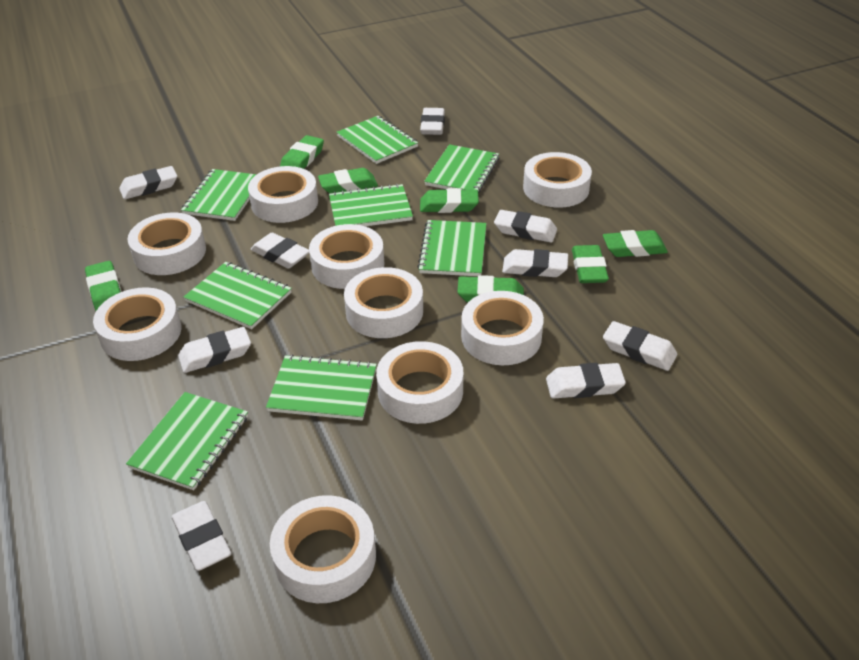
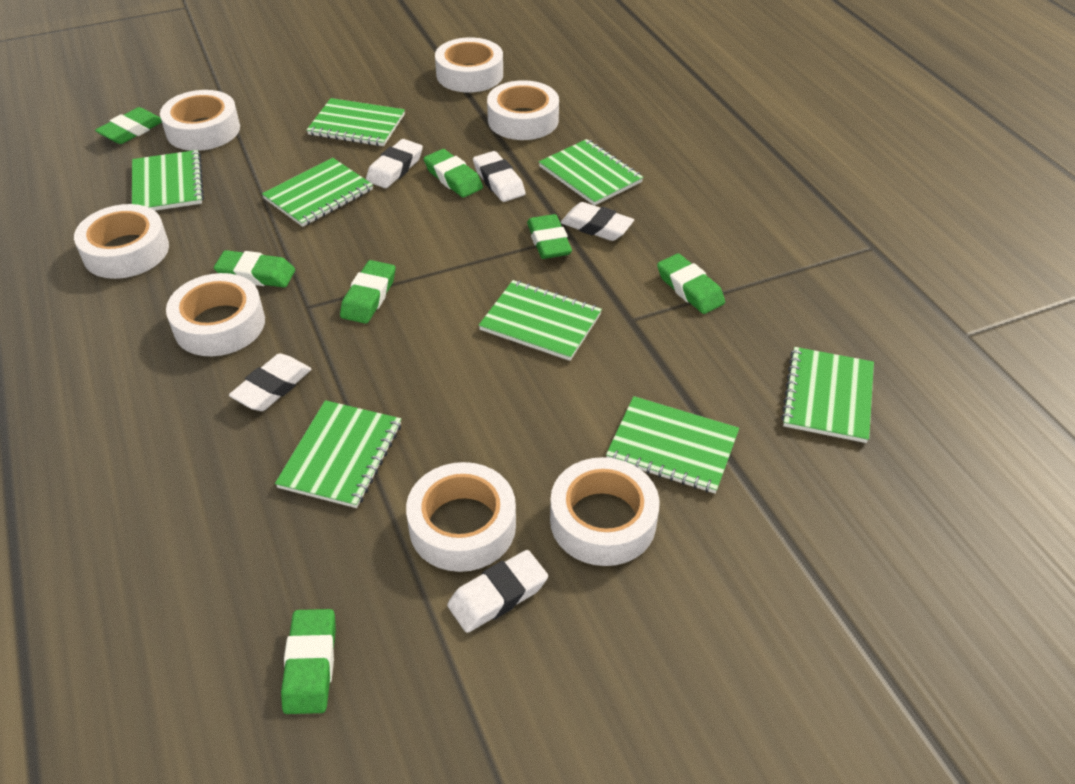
white eraser: [119,166,177,199] [172,501,231,571] [178,327,251,373] [251,233,309,269] [420,108,445,135] [494,210,557,242] [502,249,568,277] [546,363,626,399] [603,321,677,371] = 9 -> [229,353,311,411] [366,139,423,188] [447,550,548,633] [473,151,526,202] [561,202,634,241] = 5
white tape: [93,287,181,361] [127,213,206,275] [248,166,318,223] [270,495,376,603] [309,224,384,289] [344,267,423,338] [376,341,464,424] [461,291,544,365] [523,152,592,207] = 9 -> [74,204,169,279] [160,90,240,151] [166,273,265,356] [406,462,516,572] [435,37,503,92] [487,80,559,140] [550,457,660,566] = 7

